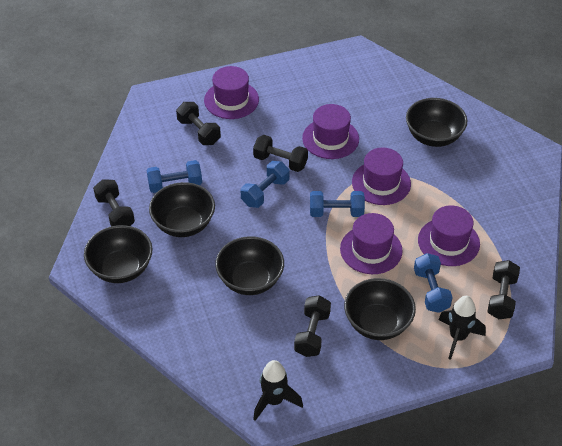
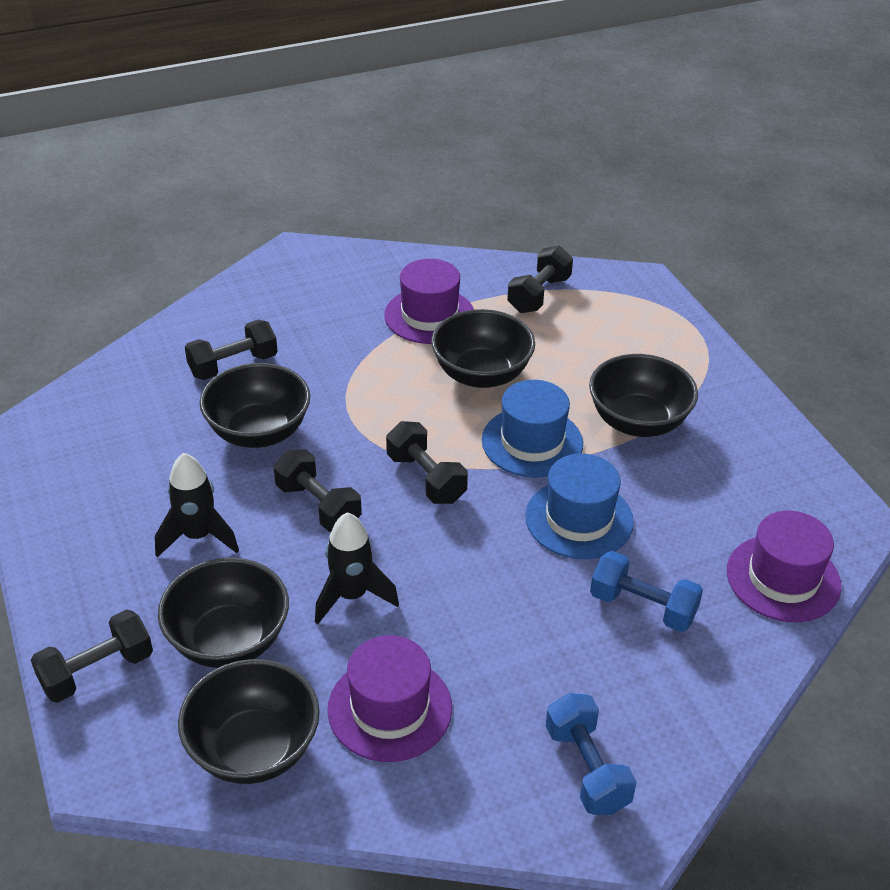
blue dumbbell: [146,160,202,193] [241,161,289,208] [310,191,365,217] [414,253,453,313] = 4 -> [545,693,637,815] [590,551,703,632] = 2
blue hat: none = 0 -> [482,380,583,478] [525,453,634,559] = 2
purple hat: [204,66,259,119] [302,104,359,159] [340,213,403,274] [352,148,411,205] [418,205,480,266] = 5 -> [327,635,452,762] [384,259,474,344] [727,511,841,622] = 3

